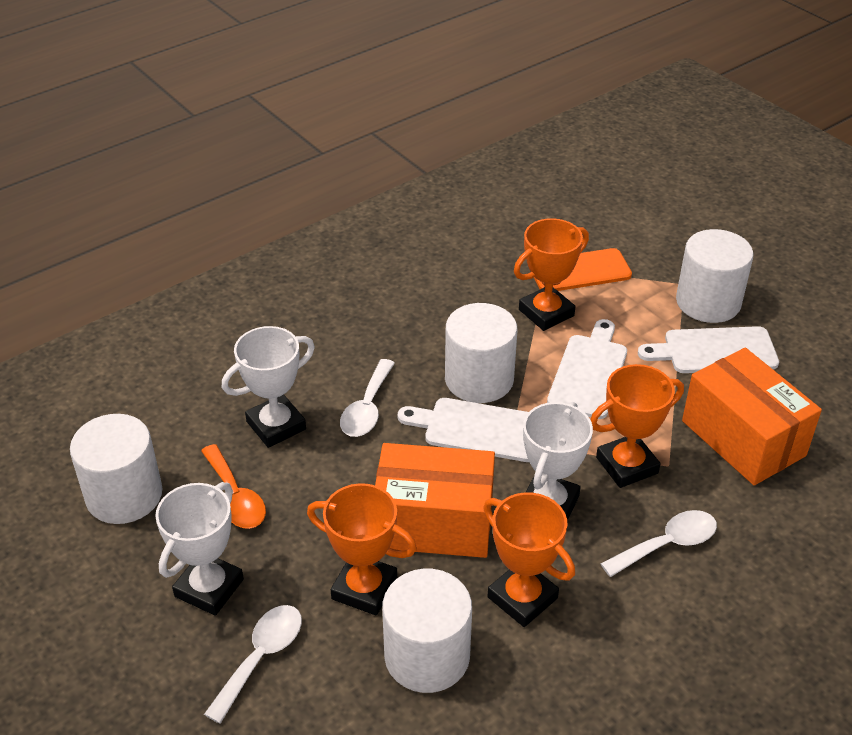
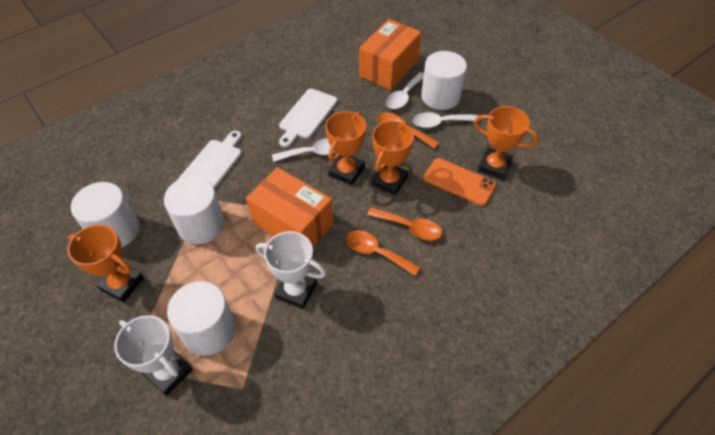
orange spoon: [201,444,266,529] = 1 -> [346,230,420,276] [367,207,442,241] [377,113,439,149] = 3
white cutting board: [398,398,529,462] [547,319,627,419] [638,326,779,373] = 3 -> [177,131,242,189] [279,89,337,147] = 2
white trophy: [155,482,244,616] [222,326,315,448] [523,402,593,521] = 3 -> [114,315,193,396] [256,231,326,309] = 2

